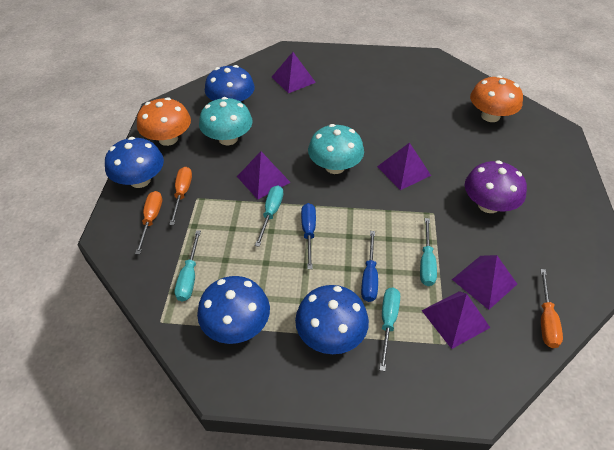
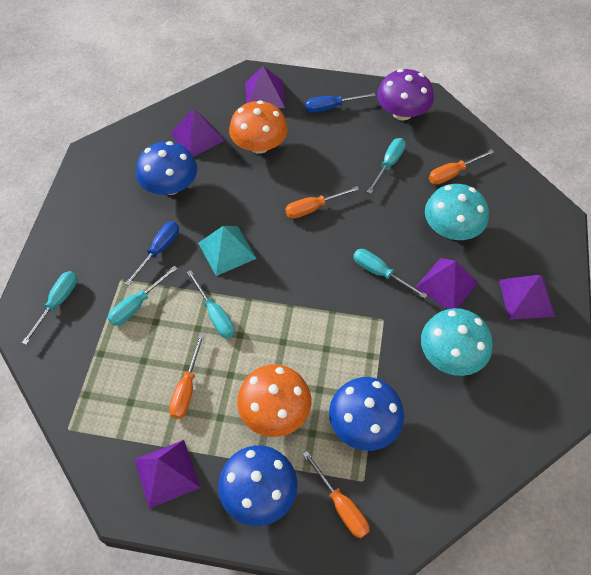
blue mushroom: [105,137,164,188] [197,276,270,344] [205,65,255,102] [295,285,369,354] = 4 -> [136,141,197,195] [218,445,297,526] [329,377,404,451] = 3
orange screwdriver: [135,191,162,255] [169,167,192,225] [540,269,563,348] = 3 -> [169,334,205,419] [285,186,359,219] [303,451,369,539] [429,149,494,185] = 4
turquoise pyramid: none = 0 -> [198,226,257,276] = 1
turquoise screwdriver: [175,230,201,302] [255,186,283,247] [380,287,400,371] [420,218,437,286] = 4 -> [22,271,77,345] [108,266,178,326] [187,270,235,338] [353,249,427,299] [367,138,406,194] = 5

